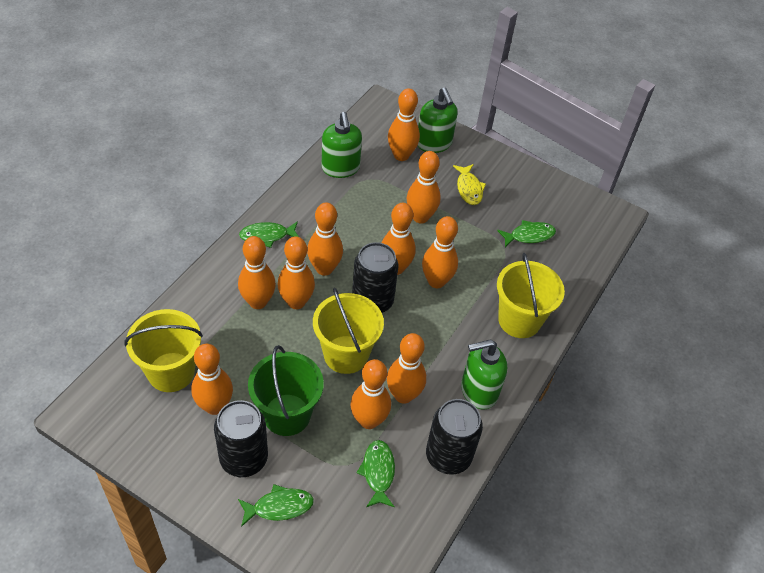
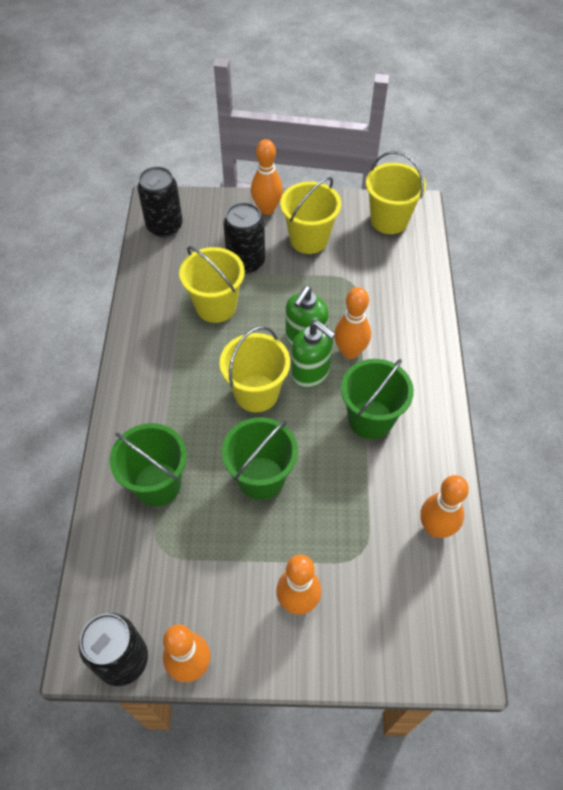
green bucket: [248,345,324,436] = 1 -> [110,423,187,506] [222,417,298,500] [341,359,414,439] = 3
green fish: [238,484,314,527] [239,221,299,248] [357,440,395,507] [497,220,556,247] = 4 -> none = 0
green soap dispenser: [322,112,362,178] [418,88,457,153] [461,339,507,410] = 3 -> [285,286,329,346] [291,320,336,388] = 2
orange bowling pin: [191,344,233,415] [238,236,276,309] [278,236,315,309] [307,203,343,276] [350,359,391,429] [382,203,416,275] [387,333,426,404] [388,89,420,161] [407,151,441,223] [422,216,458,288] = 10 -> [163,624,211,682] [251,139,283,215] [276,555,322,615] [334,287,371,359] [420,475,469,538] = 5
yellow bucket: [124,309,203,392] [313,288,384,374] [497,253,565,338] = 3 -> [179,246,245,323] [220,326,290,412] [280,177,341,254] [366,151,426,234] = 4
yellow fish: [453,164,486,205] = 1 -> none = 0

